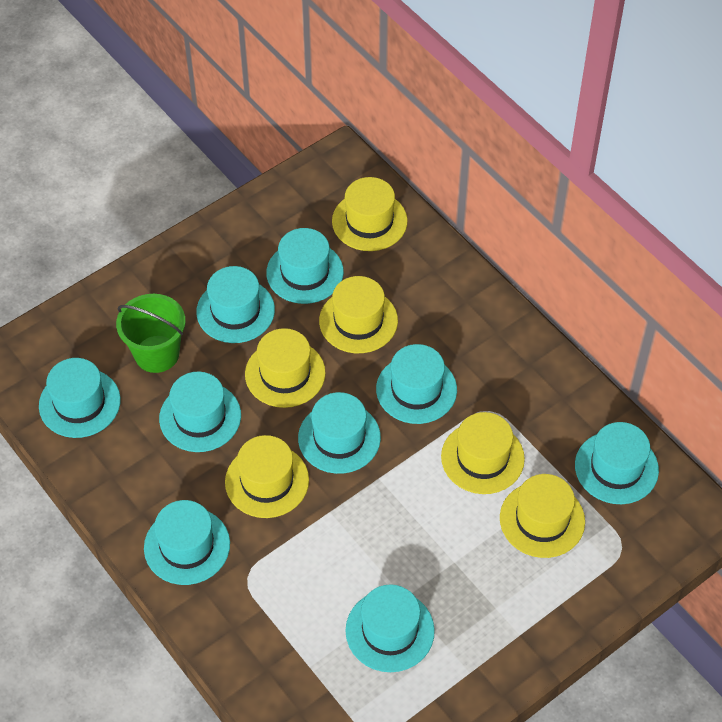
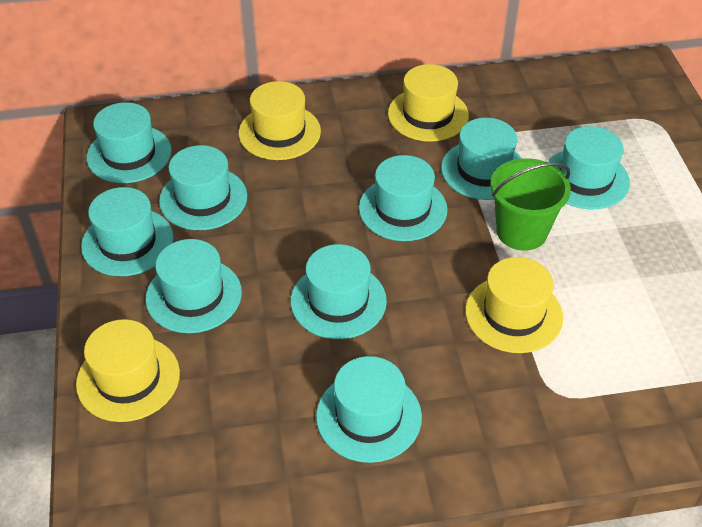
yellow hat: [225,435,309,518] [245,328,326,408] [319,276,398,353] [332,177,408,251] [441,412,525,494] [500,474,585,558] = 6 -> [76,319,180,422] [238,81,321,160] [388,64,469,142] [465,257,563,353] = 4

